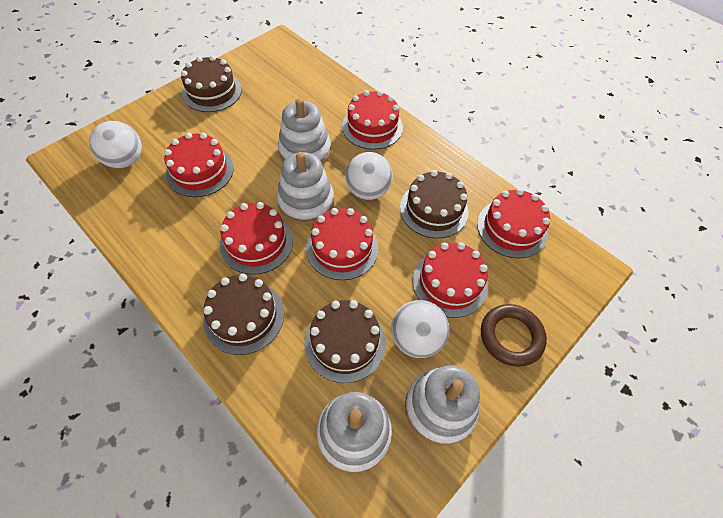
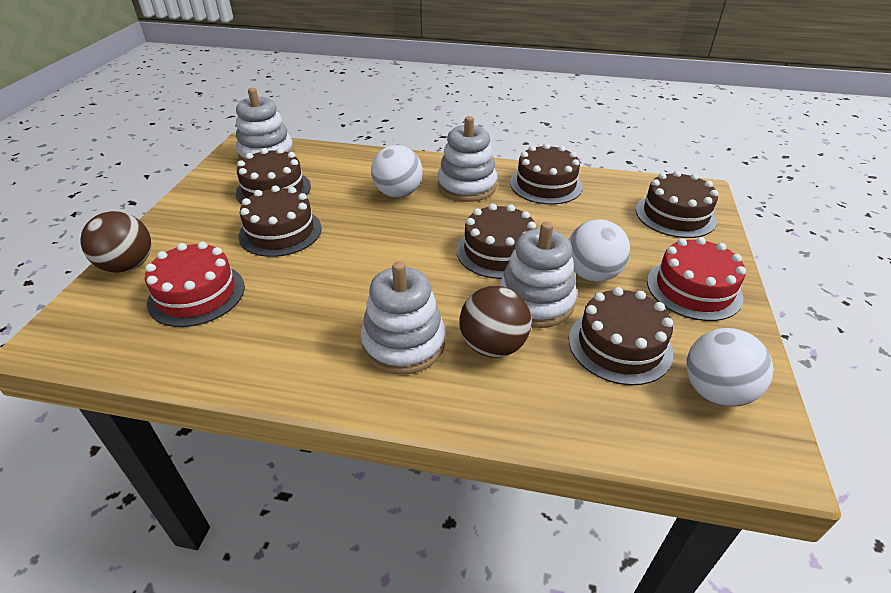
brown ball: none = 0 -> [80,211,151,273] [459,286,531,358] = 2
brown cake: [181,55,242,112] [203,274,284,355] [304,300,386,383] [400,170,468,238] = 4 -> [236,148,311,204] [238,186,322,257] [457,203,537,279] [510,143,583,204] [569,287,673,385] [636,171,719,238] = 6
brown ring: [481,304,547,367] = 1 -> none = 0
red cake: [164,133,234,197] [220,202,293,275] [306,208,378,280] [342,90,403,150] [413,242,488,318] [477,188,550,258] = 6 -> [145,241,245,327] [647,237,746,321] = 2

